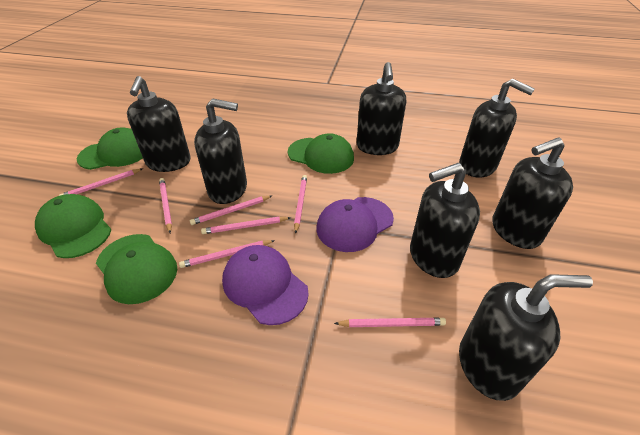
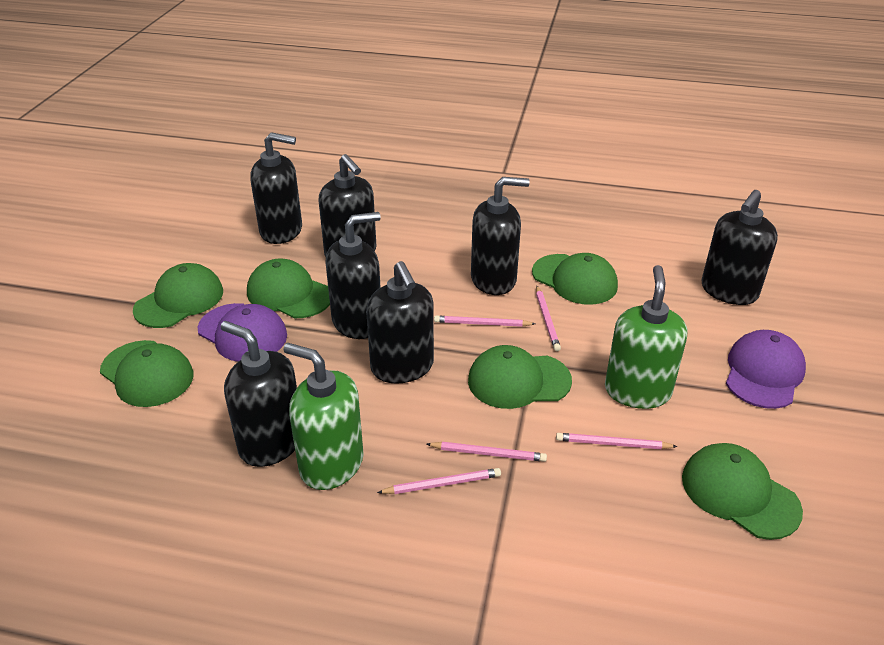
green cap: [35,194,111,258] [77,127,143,170] [96,234,177,304] [288,133,354,174] = 4 -> [100,340,194,407] [133,263,223,328] [247,258,330,318] [468,345,572,409] [532,253,618,305] [682,443,803,540] = 6
green soap dispenser: none = 0 -> [283,343,364,490] [605,265,687,409] = 2
pink pencil: [59,168,143,196] [159,178,172,233] [179,240,275,268] [190,196,272,225] [201,217,291,234] [294,175,307,234] [334,318,446,327] = 7 -> [377,468,501,494] [427,442,547,462] [434,316,535,327] [536,286,561,351] [556,433,678,449] = 5

